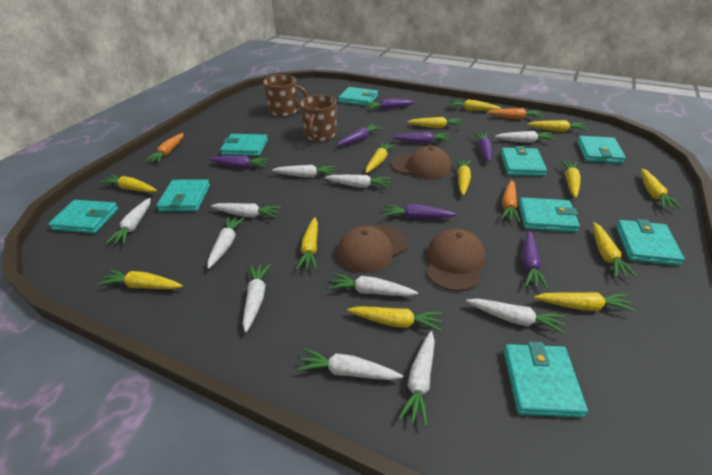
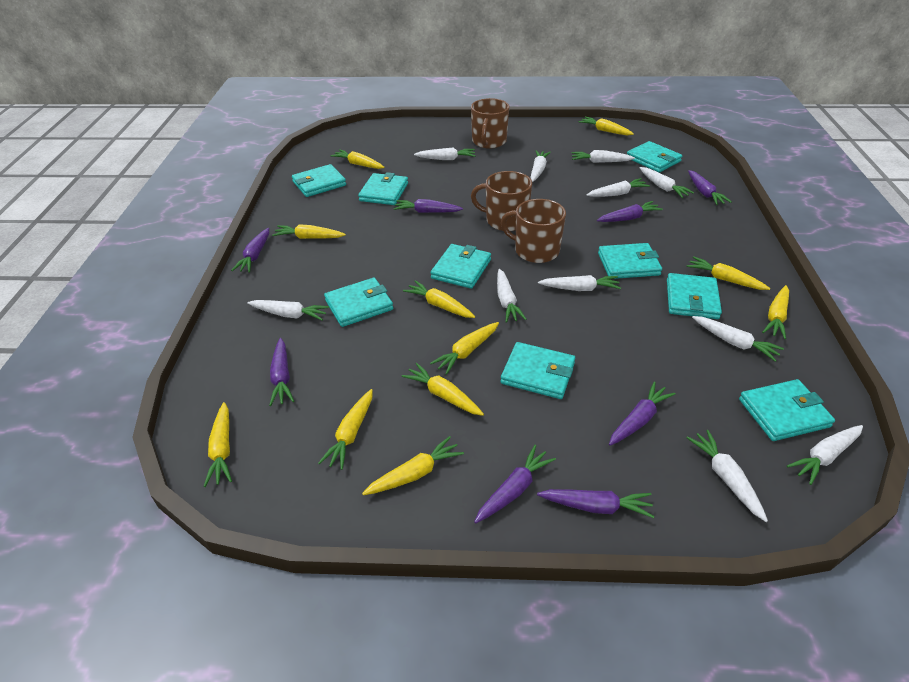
brown cap: [337,225,408,273] [392,146,452,180] [427,228,485,291] = 3 -> none = 0
brown mug: [263,74,308,117] [300,95,337,142] = 2 -> [471,98,509,149] [471,171,532,231] [501,199,566,263] = 3
orange carrot: [145,133,184,163] [487,108,543,119] [501,180,520,222] = 3 -> none = 0
purple carrot: [208,156,269,168] [337,123,383,146] [365,99,416,110] [383,204,457,219] [392,132,451,144] [473,132,492,163] [522,231,548,289] = 7 -> [231,228,269,273] [269,338,294,406] [393,199,463,213] [474,445,556,523] [537,489,654,518] [597,201,663,222] [609,381,676,446] [688,170,732,205] = 8
yellow carrot: [97,269,183,289] [99,174,157,192] [296,217,318,270] [347,306,442,331] [366,142,395,173] [407,117,463,128] [448,100,502,111] [455,159,471,196] [527,120,588,132] [534,292,636,312] [560,160,581,198] [593,222,638,278] [641,169,682,209] = 13 -> [203,402,232,487] [272,225,346,239] [318,389,373,470] [330,149,385,169] [362,436,464,495] [402,363,484,416] [403,280,475,318] [430,322,499,375] [579,117,634,135] [687,256,770,290] [762,285,789,339] = 11

